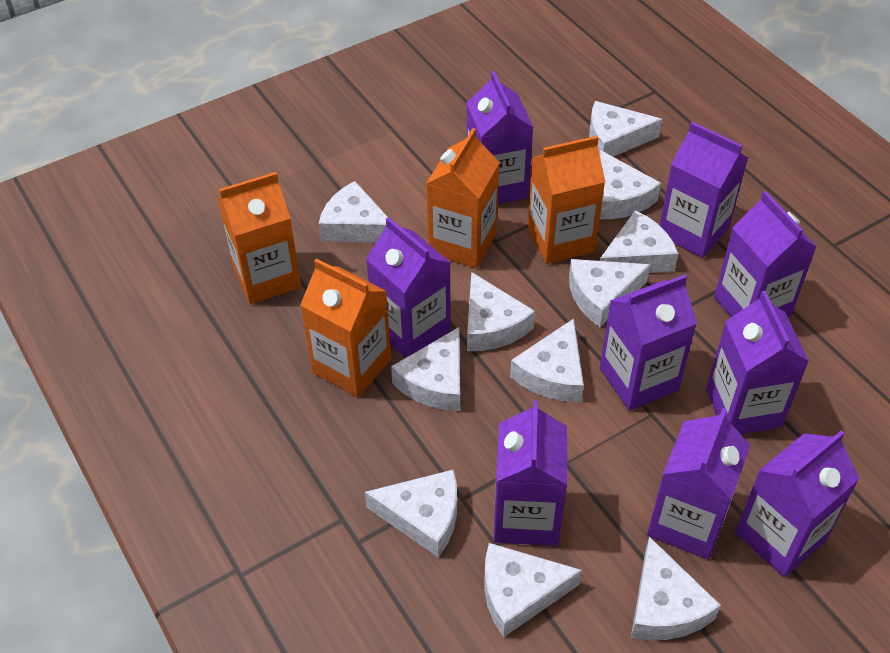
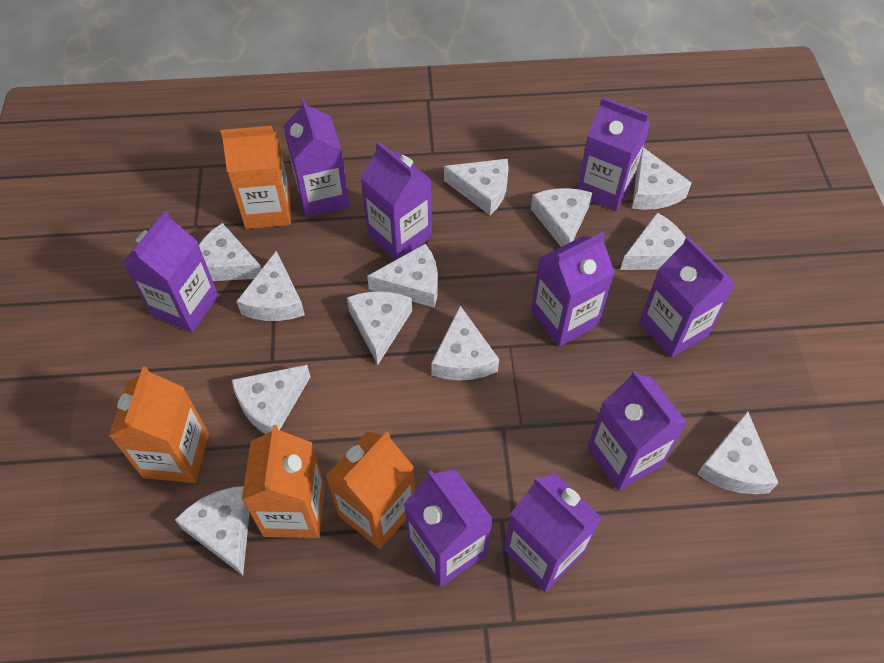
white cheese: [319,181,388,242] [365,469,457,557] [391,327,460,411] [467,272,535,351] [484,543,582,637] [510,319,584,402] [569,259,651,327] [589,101,662,157] [600,150,661,219] [600,210,678,273] [631,536,721,640] = 11 -> [175,486,250,575] [199,223,261,281] [232,365,311,434] [236,251,305,321] [347,291,412,365] [367,244,438,308] [431,306,499,381] [444,159,509,215] [531,188,592,247] [620,213,686,270] [632,147,692,210] [697,411,778,494] = 12

